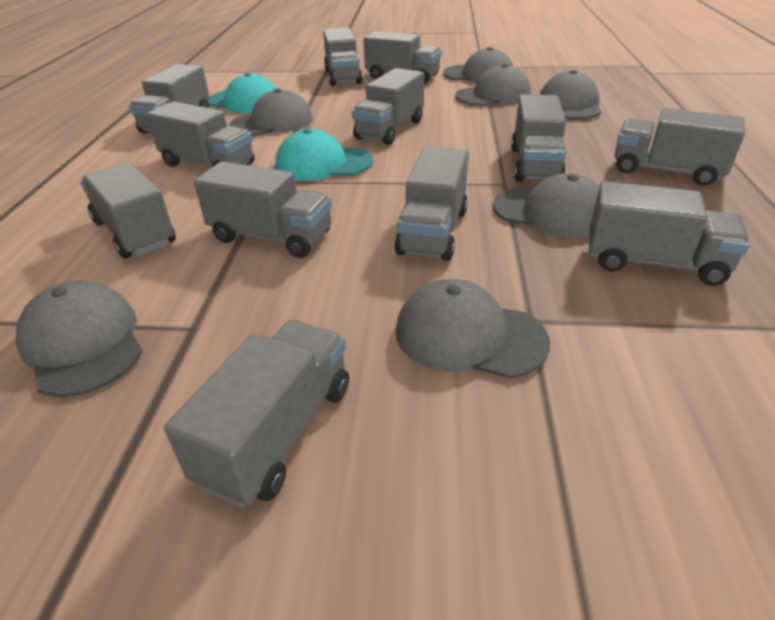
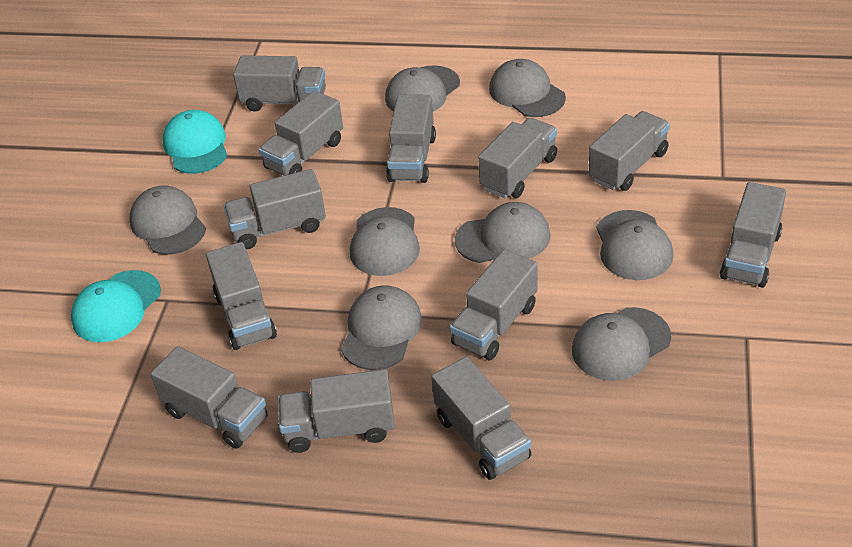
grey cap: [16,281,143,397] [229,89,313,136] [396,279,550,379] [443,47,514,83] [455,64,531,106] [493,173,599,238] [540,70,602,119] = 7 -> [130,186,206,255] [341,285,422,370] [350,207,420,276] [385,65,460,112] [455,202,551,263] [489,59,566,117] [572,307,671,381] [597,210,673,280] = 8

